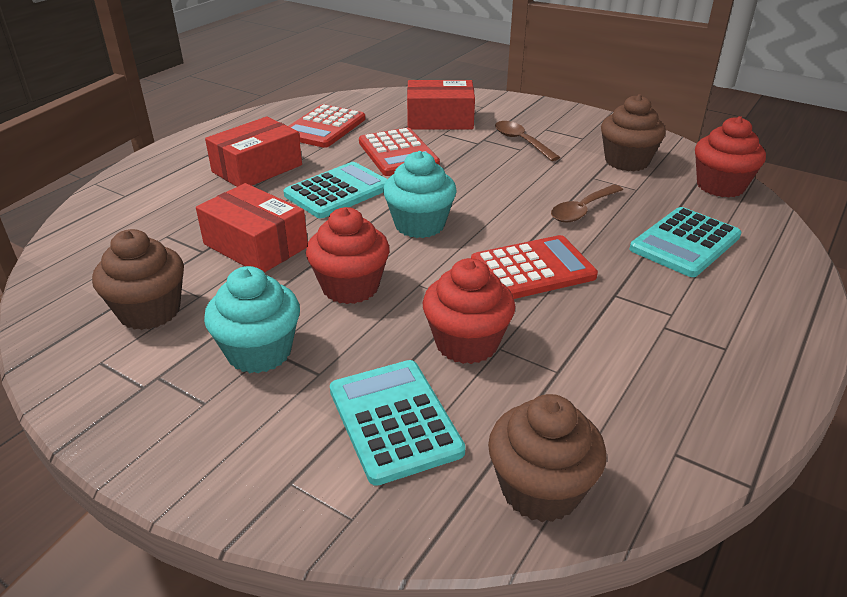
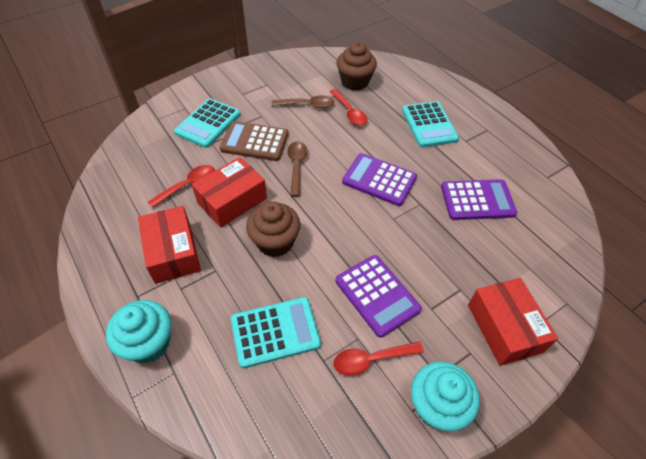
brown calculator: none = 0 -> [220,121,288,161] = 1
brown cupcake: [92,229,184,330] [488,394,606,522] [601,94,666,171] = 3 -> [246,201,301,257] [337,42,377,91] = 2
purple calculator: none = 0 -> [336,255,422,338] [342,153,417,206] [441,179,517,220] = 3
red calculator: [288,104,365,148] [359,128,440,176] [471,235,598,299] = 3 -> none = 0
red cupcake: [306,207,390,304] [422,258,515,364] [695,116,766,198] = 3 -> none = 0
red spoon: none = 0 -> [148,165,215,208] [329,89,368,126] [333,341,424,376] = 3

